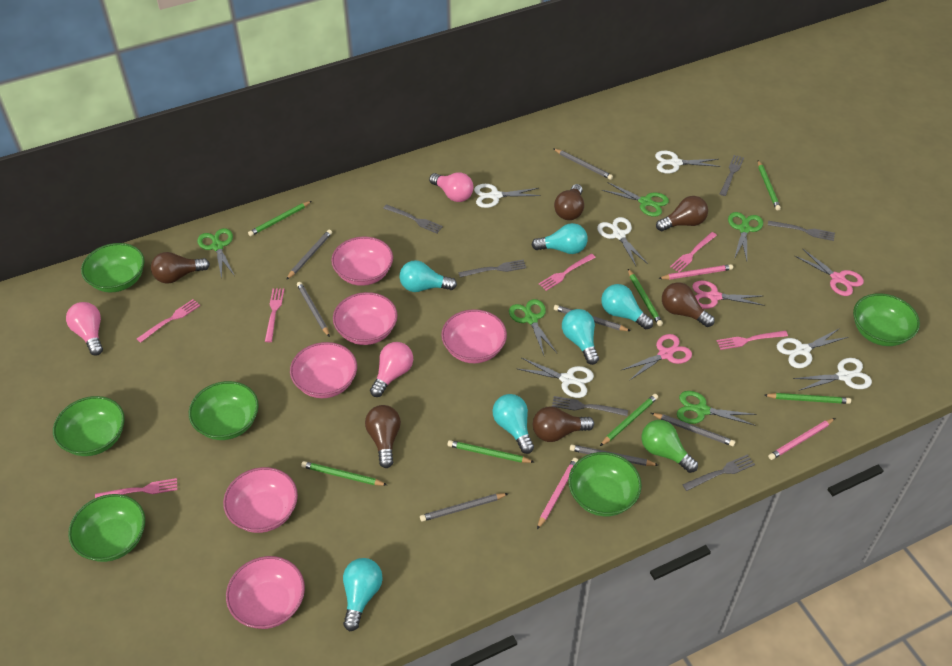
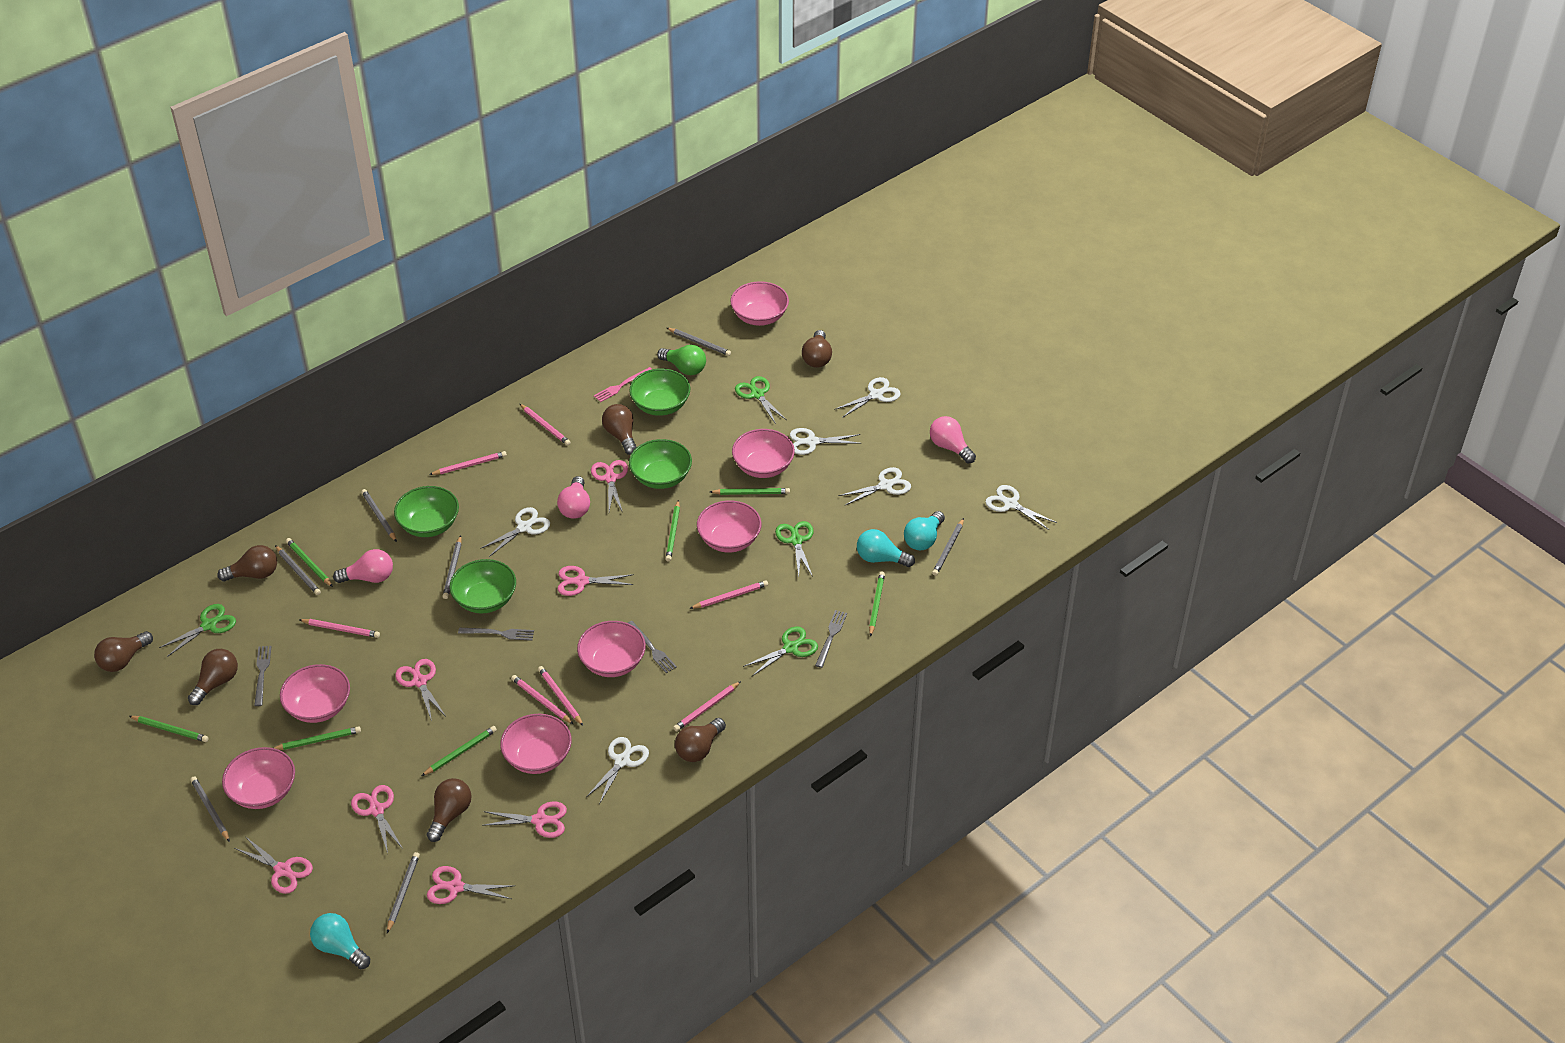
brown light bulb: [151,252,210,284] [365,405,401,468] [533,406,594,442] [554,184,584,220] [656,196,708,231] [662,282,715,327] = 6 -> [94,631,153,672] [188,649,238,705] [217,545,277,581] [427,778,472,842] [602,404,637,455] [675,718,726,762] [802,330,832,368] = 7
green bowl: [53,396,125,456] [68,494,145,562] [81,243,145,292] [189,381,259,440] [568,452,642,516] [853,293,920,346] = 6 -> [394,486,459,537] [450,559,516,613] [629,368,690,416] [629,439,692,489] = 4
green scissors: [197,228,235,279] [509,299,557,355] [602,182,669,217] [677,391,757,426] [728,212,763,261] = 5 -> [159,604,236,657] [735,376,787,424] [743,627,818,676] [775,521,814,577] = 4
grey fork: [383,204,443,234] [458,259,526,277] [552,396,628,416] [682,454,755,491] [720,155,744,196] [768,221,835,241] = 6 -> [254,646,272,706] [458,628,534,641] [628,621,677,673] [815,610,847,668] = 4
pink bowl: [223,467,298,533] [226,556,305,629] [290,342,357,398] [331,237,393,286] [333,292,398,345] [441,309,507,363] = 6 -> [222,747,295,809] [280,664,350,723] [500,714,572,774] [577,621,646,677] [697,500,761,552] [730,281,789,326] [732,429,795,478] = 7
pink fork: [95,478,177,498] [137,299,200,343] [265,288,284,342] [539,254,596,291] [670,232,717,272] [717,331,788,350] = 6 -> [594,367,652,402] = 1
pink pencil: [537,458,578,529] [658,264,733,280] [768,418,835,460] = 3 -> [300,619,380,638] [429,451,507,475] [511,675,573,724] [520,404,571,445] [538,666,583,726] [673,681,741,731] [689,580,768,609] = 7
pink scissors: [622,334,692,381] [692,281,765,309] [795,249,864,296] = 3 -> [234,836,313,894] [351,785,403,853] [395,659,445,721] [427,866,513,904] [482,801,567,838] [558,566,634,596] [591,460,628,513] = 7
turquoise light bulb: [343,558,383,631] [400,260,457,292] [493,394,534,454] [532,223,588,254] [562,309,599,365] [601,284,653,329] = 6 -> [310,913,370,969] [857,529,915,567] [904,511,945,550] = 3

